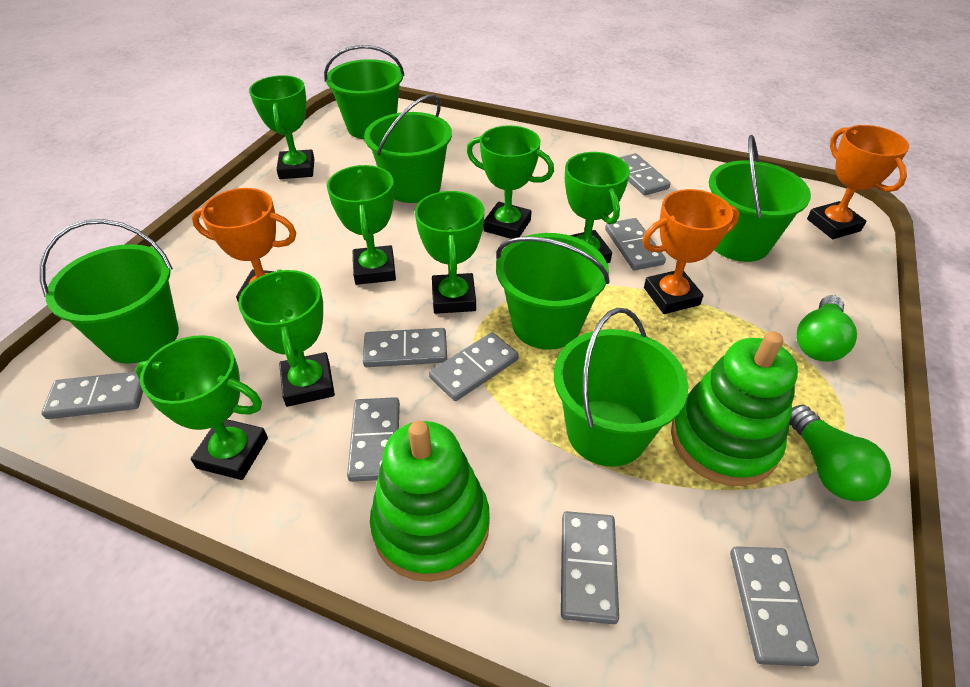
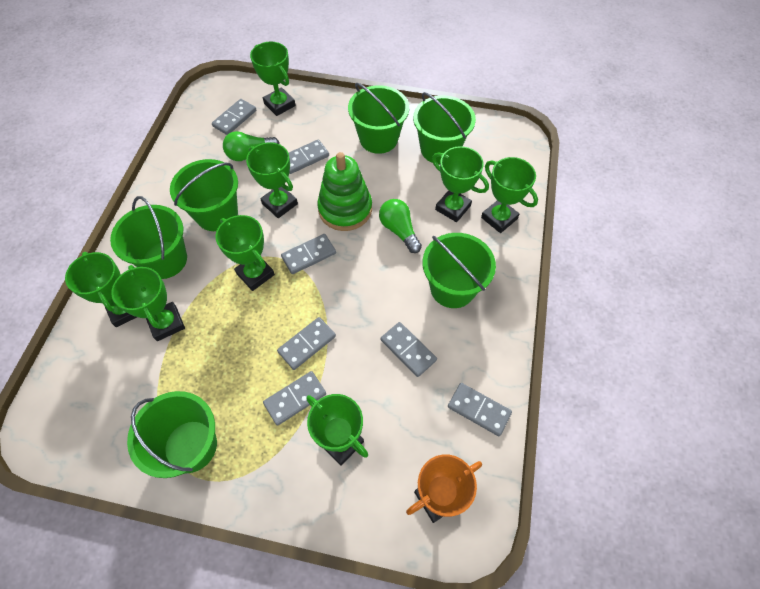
green stacking toy: [370,421,490,582] [671,331,798,486] = 2 -> [317,152,372,231] = 1
green trophy: [135,335,268,480] [238,269,335,407] [249,75,315,179] [327,165,396,285] [415,191,484,314] [466,125,554,239] [565,152,630,263] = 7 -> [65,252,137,327] [111,265,185,341] [215,215,275,291] [246,142,298,218] [250,42,296,116] [306,394,368,466] [432,146,489,222] [481,157,538,233] = 8
grey domino: [41,371,143,419] [347,397,400,482] [363,328,447,367] [429,332,519,401] [561,511,619,624] [605,218,666,270] [619,153,670,196] [730,546,819,666] = 8 -> [212,99,256,135] [263,371,326,426] [277,317,336,370] [281,234,336,274] [289,139,329,174] [381,322,437,377] [448,383,512,436] = 7
orange trophy: [192,188,296,302] [643,189,739,314] [807,125,909,239] = 3 -> [406,454,482,523] = 1

